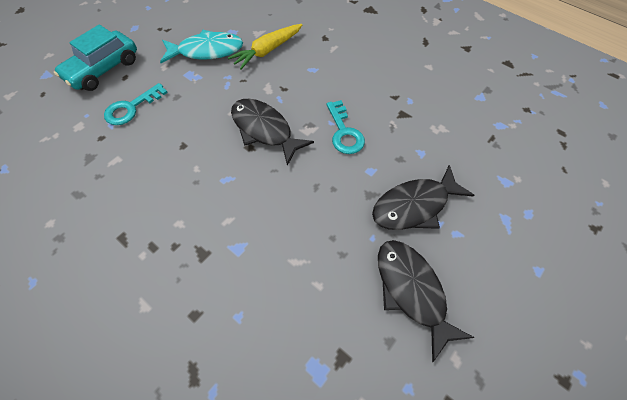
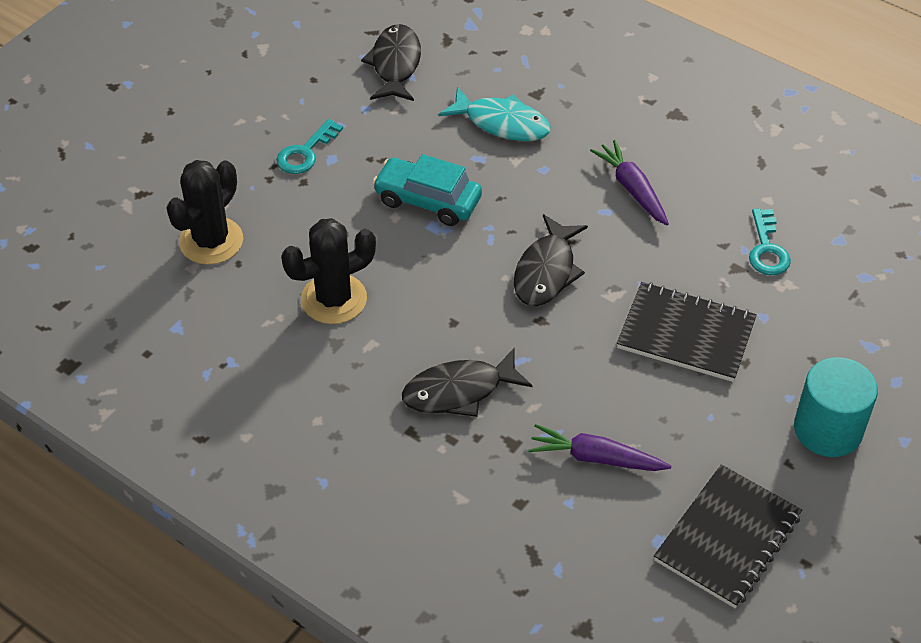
black cactus: none = 0 -> [166,160,243,265] [281,218,376,324] = 2
black notebook: none = 0 -> [617,282,757,382] [654,464,802,608] = 2
purple carrot: none = 0 -> [528,424,671,471] [590,140,669,225] = 2
turquoise cylinder: none = 0 -> [794,357,878,457] = 1
yellow carrot: [228,24,302,70] = 1 -> none = 0

